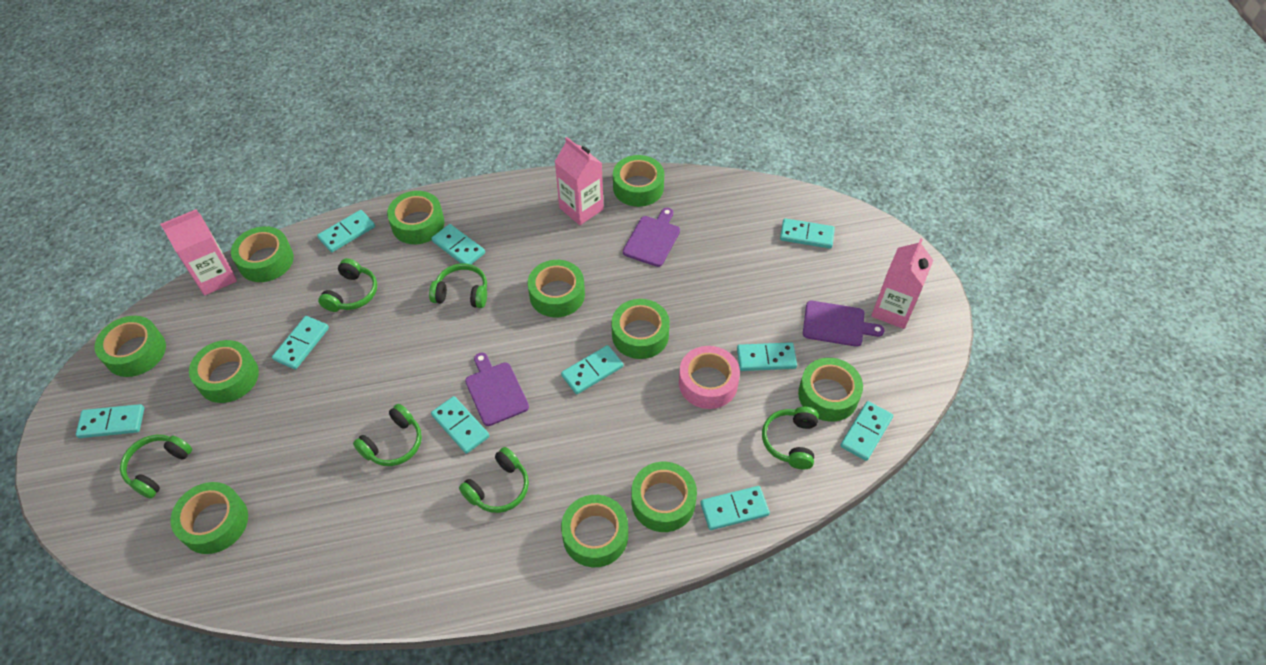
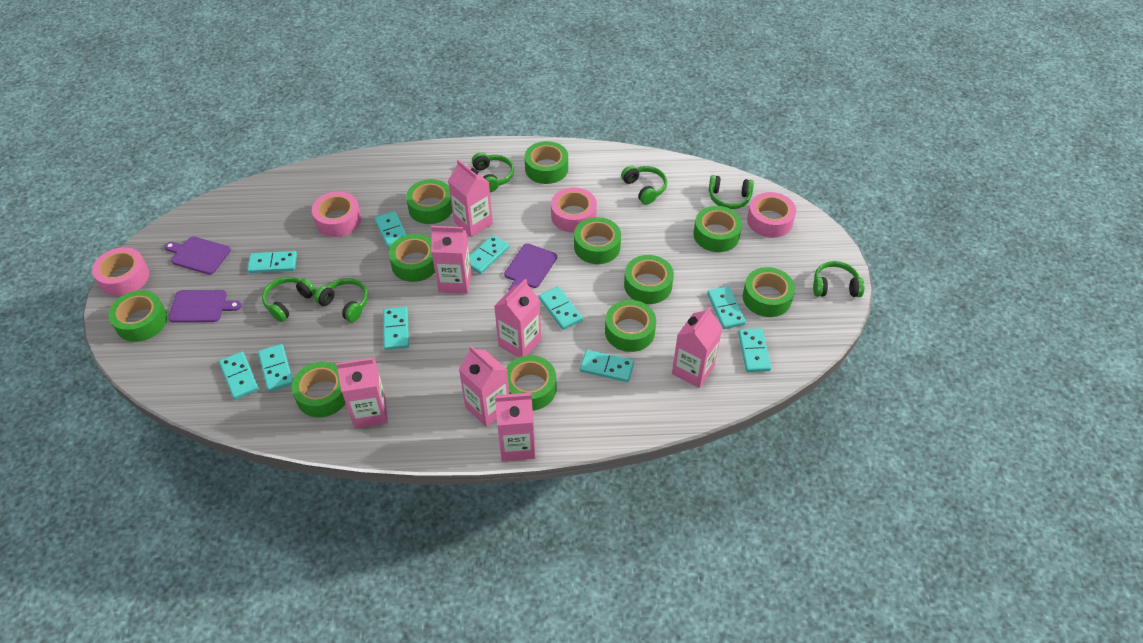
pink carton: [160,209,237,296] [555,137,604,225] [871,238,933,329] = 3 -> [336,358,388,429] [431,226,472,294] [448,159,493,237] [459,346,509,427] [494,279,541,358] [495,392,536,461] [672,306,723,388] = 7
pink tape: [679,346,740,409] = 1 -> [92,247,149,296] [312,191,361,237] [551,187,597,233] [747,192,796,238] = 4

